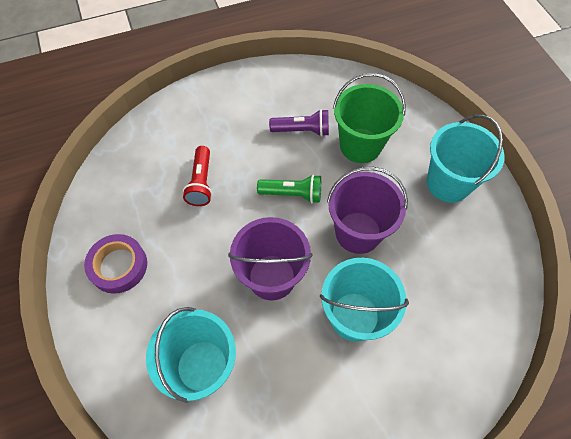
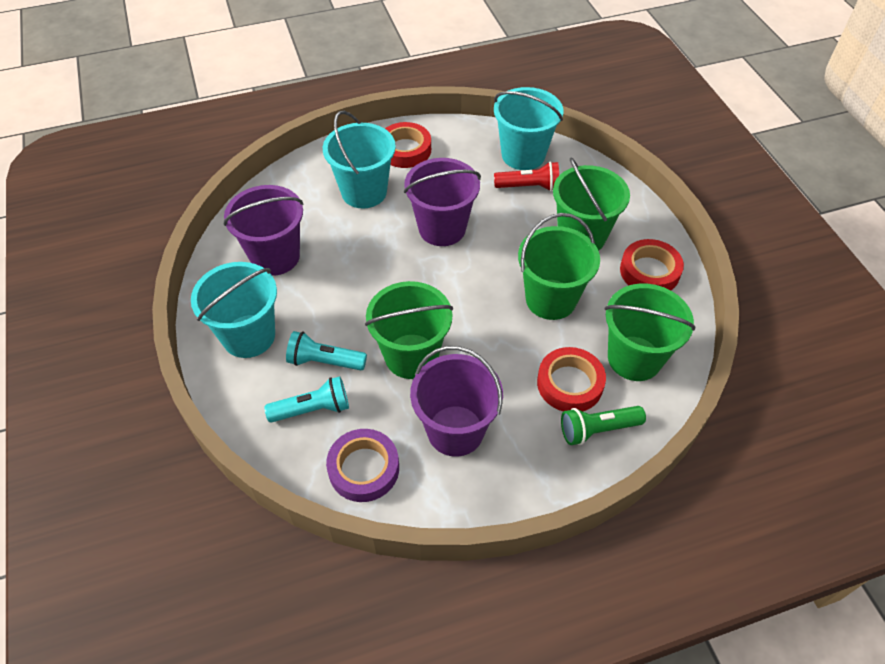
green bucket: [333,73,406,163] = 1 -> [365,281,453,379] [518,213,600,320] [553,157,630,251] [605,284,695,381] = 4
purple bucket: [228,217,312,300] [327,167,408,254] = 2 -> [224,185,304,276] [404,158,481,246] [410,346,503,457] = 3
purple flashlight: [269,109,329,137] = 1 -> none = 0
red tape: none = 0 -> [385,122,431,168] [537,347,606,411] [620,239,684,290] = 3
turquoise flashlight: none = 0 -> [264,376,349,423] [286,331,367,371] = 2

